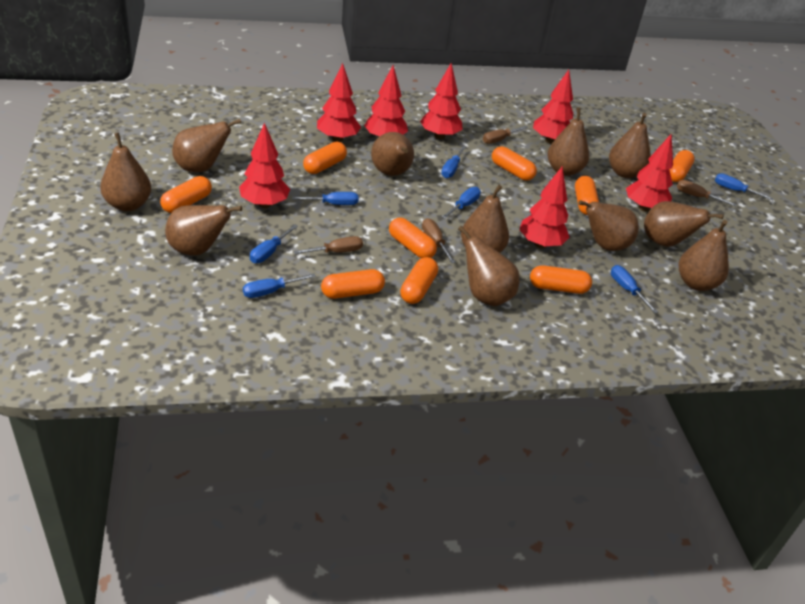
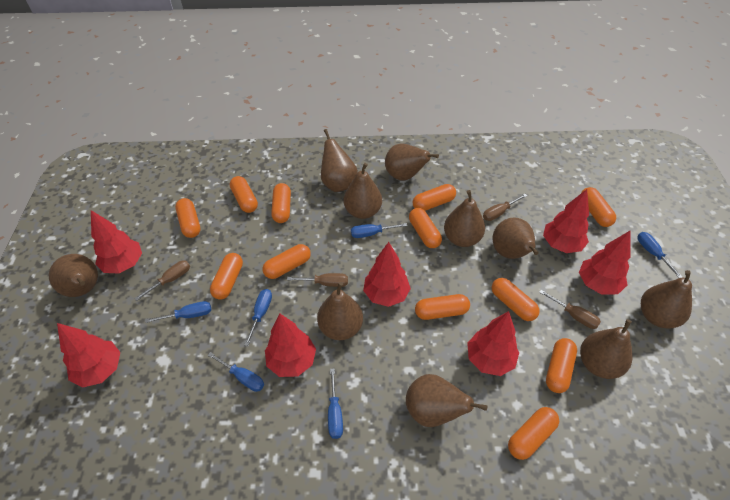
blue screwdriver: [243,274,316,298] [250,224,298,263] [292,192,358,205] [441,146,466,178] [442,187,481,218] [611,265,658,313] [715,173,774,200] = 7 -> [145,301,211,323] [207,352,264,392] [244,289,272,346] [328,368,343,439] [351,223,407,238] [637,232,683,278] = 6
brown pear: [100,132,151,211] [165,205,242,256] [172,119,241,172] [371,132,414,176] [458,226,520,306] [461,185,509,253] [547,107,589,176] [578,200,639,251] [609,113,651,178] [644,201,724,247] [679,220,729,291] = 11 -> [49,254,98,297] [317,282,363,340] [321,129,358,192] [344,163,382,219] [385,144,439,181] [406,374,488,427] [444,190,485,247] [493,217,539,259] [580,319,633,379] [641,270,692,328] = 10
orange capsule: [160,176,212,213] [303,142,347,174] [321,269,385,299] [389,218,437,258] [400,257,438,304] [492,146,537,181] [530,265,592,294] [575,176,599,215] [669,150,695,182] = 9 -> [175,198,200,238] [210,253,243,300] [230,176,258,213] [262,244,311,279] [271,183,291,223] [409,208,442,248] [413,184,456,211] [415,294,470,320] [492,278,540,321] [508,407,559,460] [546,338,577,393] [581,187,616,227] = 12

